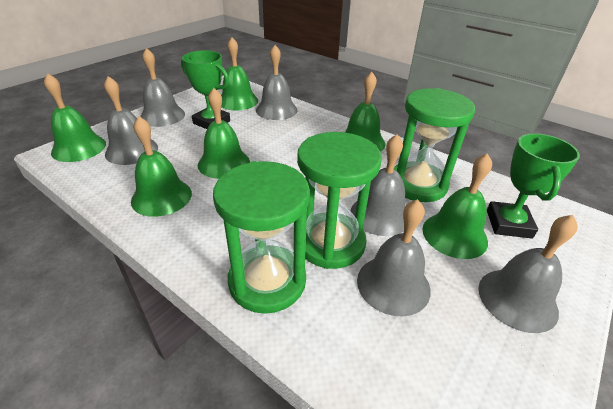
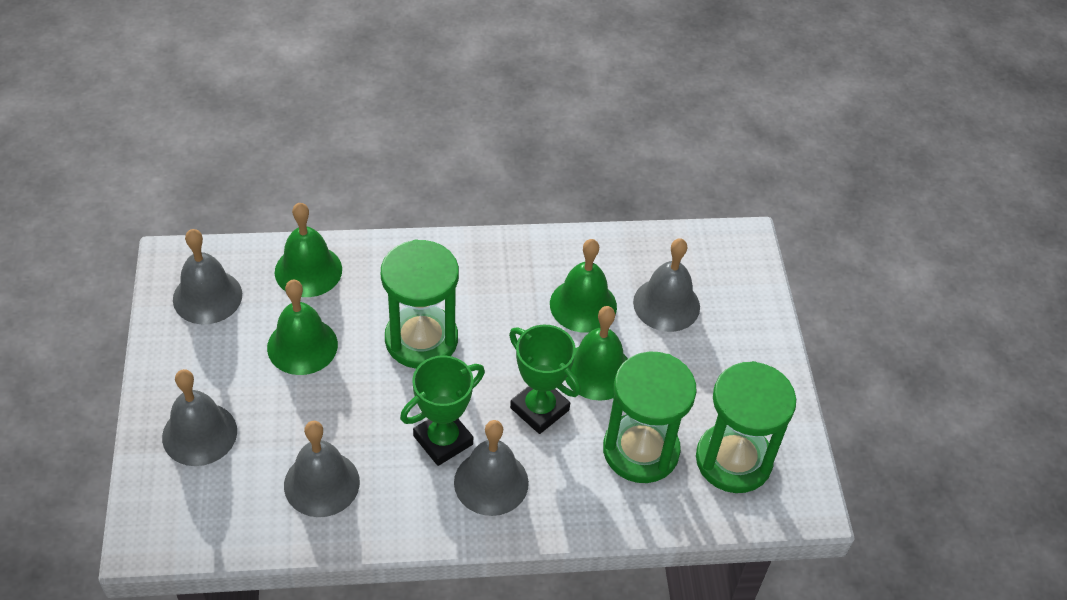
green bell: [44,73,106,162] [131,116,192,217] [198,88,250,179] [221,37,258,110] [345,72,385,152] [423,153,492,259] = 6 -> [267,280,338,375] [275,203,342,297] [550,239,617,333] [565,306,628,401] = 4
grey bell: [104,76,158,165] [140,48,185,127] [256,45,297,120] [351,134,405,236] [357,199,431,316] [478,215,578,333] = 6 -> [162,369,237,466] [173,229,242,324] [284,421,360,517] [454,420,529,516] [633,238,700,332] = 5

